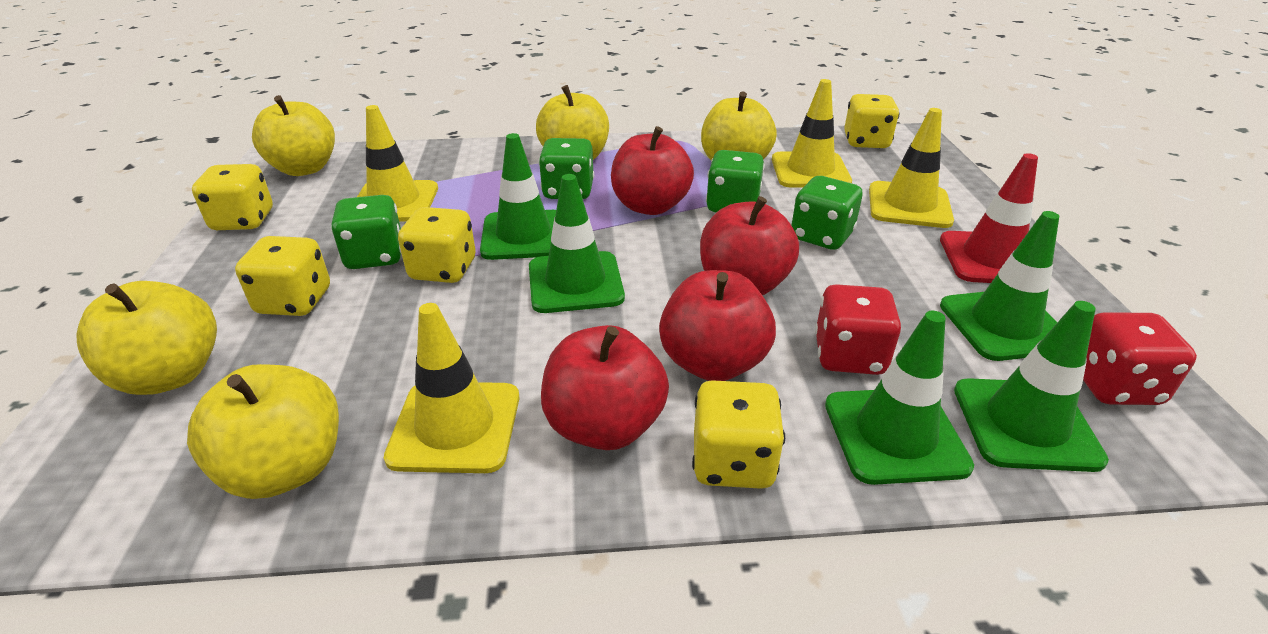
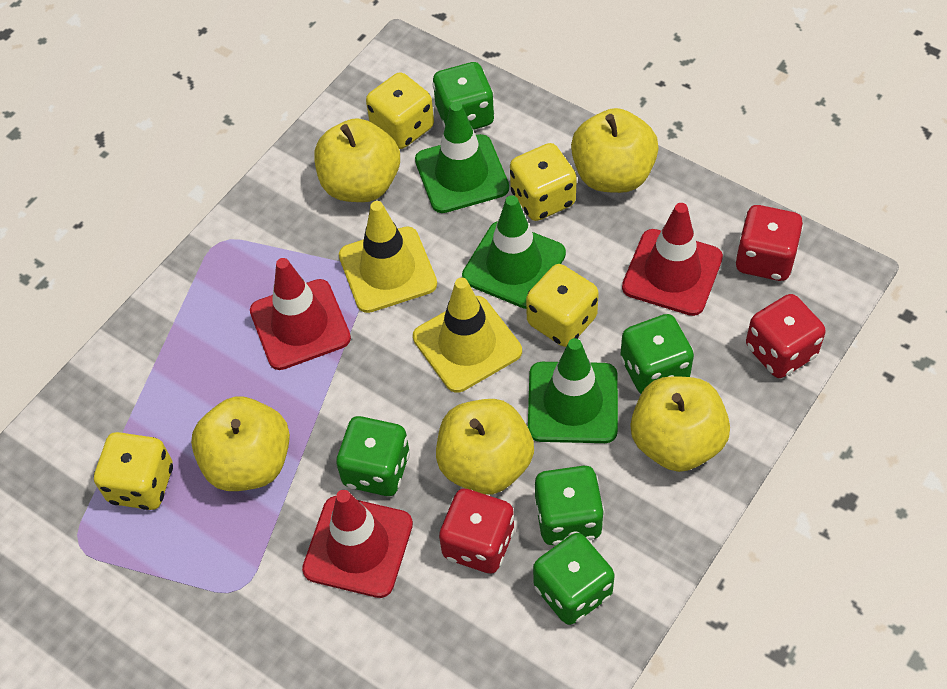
green dice: [331,195,401,269] [538,138,594,199] [706,150,765,212] [791,176,863,250] = 4 -> [336,416,410,496] [432,62,495,130] [533,533,615,625] [534,466,604,545] [620,314,694,394] = 5
green traffic cone: [480,133,556,260] [529,174,625,313] [825,311,974,485] [940,211,1059,361] [954,301,1109,472] = 5 -> [415,102,509,213] [462,195,566,309] [528,338,618,443] = 3
red apple: [541,325,669,450] [611,126,694,215] [659,270,776,381] [700,196,799,295] = 4 -> none = 0
red dice: [815,284,901,375] [1083,312,1197,405] = 2 -> [439,488,515,574] [735,205,804,281] [746,294,826,378] = 3
red traffic cone: [940,153,1038,283] = 1 -> [250,258,351,370] [302,490,413,598] [622,203,723,316] = 3
yellow dice: [192,164,273,230] [235,236,330,316] [398,207,476,283] [692,380,785,489] [844,94,899,148] = 5 -> [94,432,173,510] [366,72,434,149] [510,143,577,221] [526,264,599,347] = 4
yellow traffic cone: [357,105,438,221] [384,303,519,473] [772,79,852,188] [869,108,954,228] = 4 -> [339,201,437,313] [413,278,522,393] = 2

